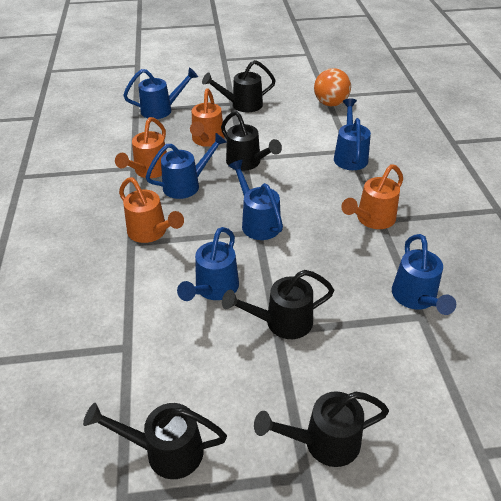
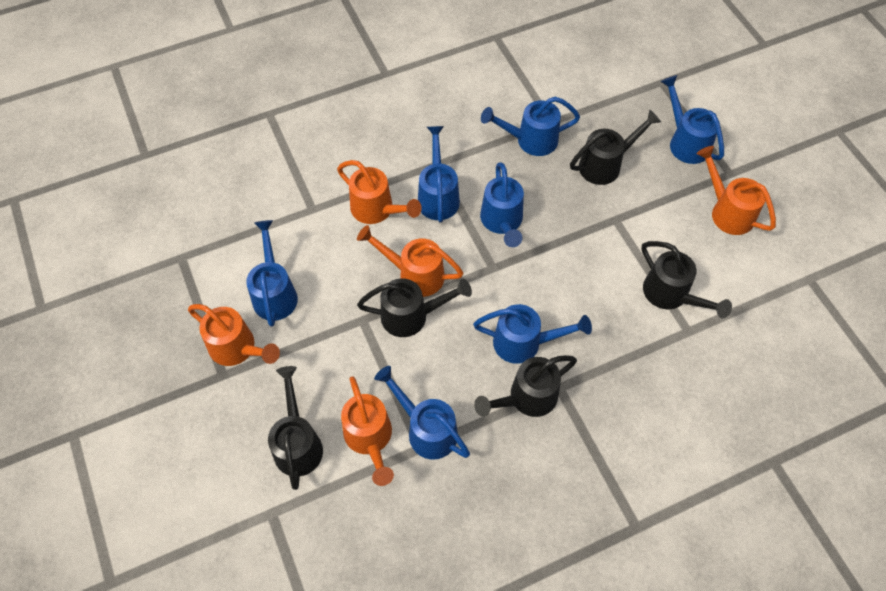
blue watering can: [123,67,198,119] [146,133,227,199] [177,227,239,301] [228,160,283,240] [334,98,371,170] [392,234,456,315] = 6 -> [246,220,298,327] [374,366,470,459] [418,126,460,222] [473,304,592,364] [480,162,524,247] [481,97,580,156] [661,75,724,164] = 7
orange ball: [314,68,351,107] = 1 -> none = 0
orange watering can: [115,117,167,178] [119,177,184,243] [190,88,225,147] [341,164,403,229] = 4 -> [188,304,280,366] [337,160,422,224] [341,376,394,486] [357,225,463,297] [697,146,776,235] = 5

